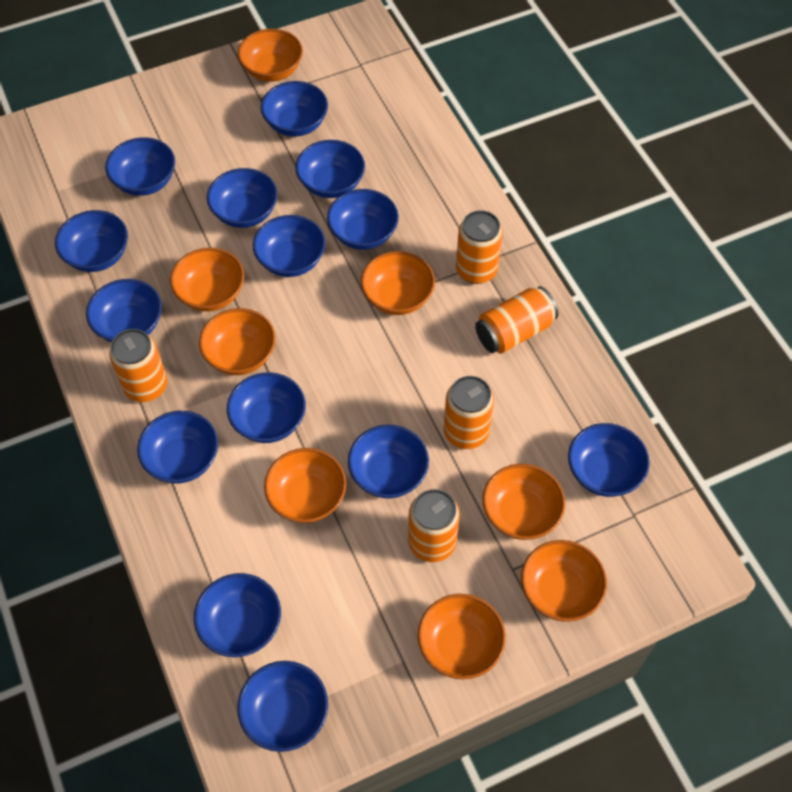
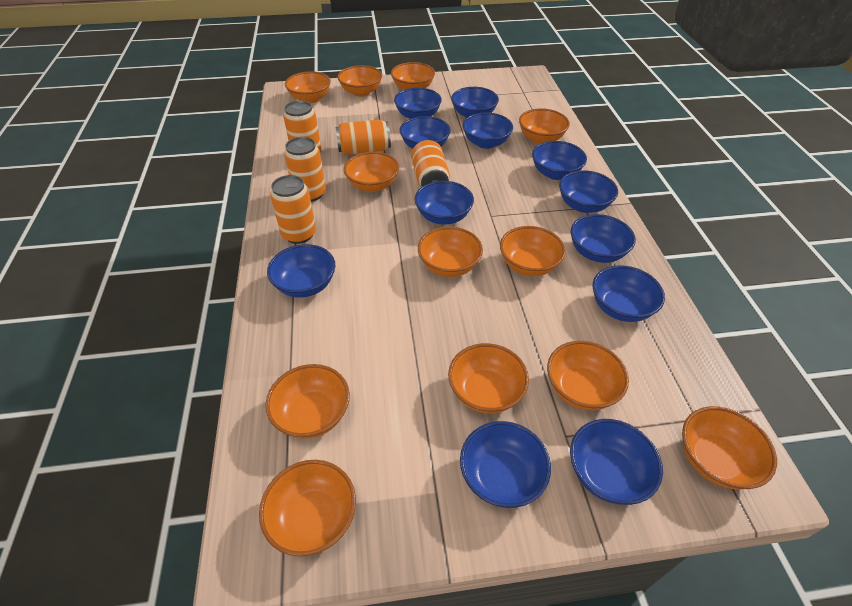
blue bowl: [55,210,128,272] [86,279,162,342] [105,137,175,196] [137,411,218,483] [194,573,281,657] [207,168,278,228] [227,372,306,443] [237,661,328,752] [253,215,325,277] [261,81,328,137] [295,140,365,198] [327,189,399,250] [348,425,429,498] [568,423,650,497] = 14 -> [267,244,335,298] [394,88,442,119] [400,116,451,149] [415,181,474,225] [451,87,499,118] [460,421,551,508] [463,112,513,149] [532,141,587,180] [559,170,618,213] [570,419,663,505] [571,214,636,263] [593,265,665,322] = 12
orange bowl: [170,248,244,311] [199,308,276,375] [238,29,303,82] [264,448,346,523] [361,251,435,315] [418,594,506,680] [483,464,565,540] [521,540,607,622] = 8 -> [259,460,356,557] [265,364,350,439] [285,71,331,103] [337,65,382,97] [344,152,399,192] [391,62,435,90] [418,227,483,277] [448,343,529,414] [500,226,566,276] [519,108,570,144] [547,341,629,410] [682,406,777,489] = 12

